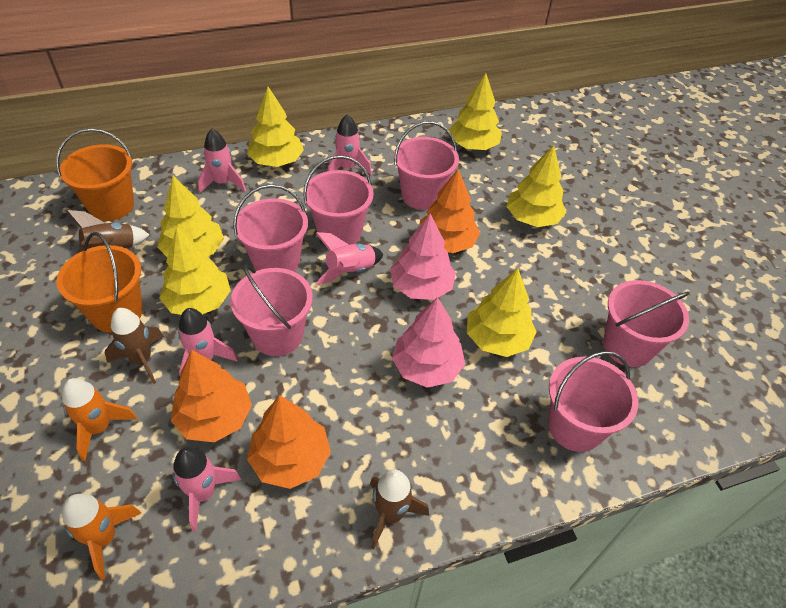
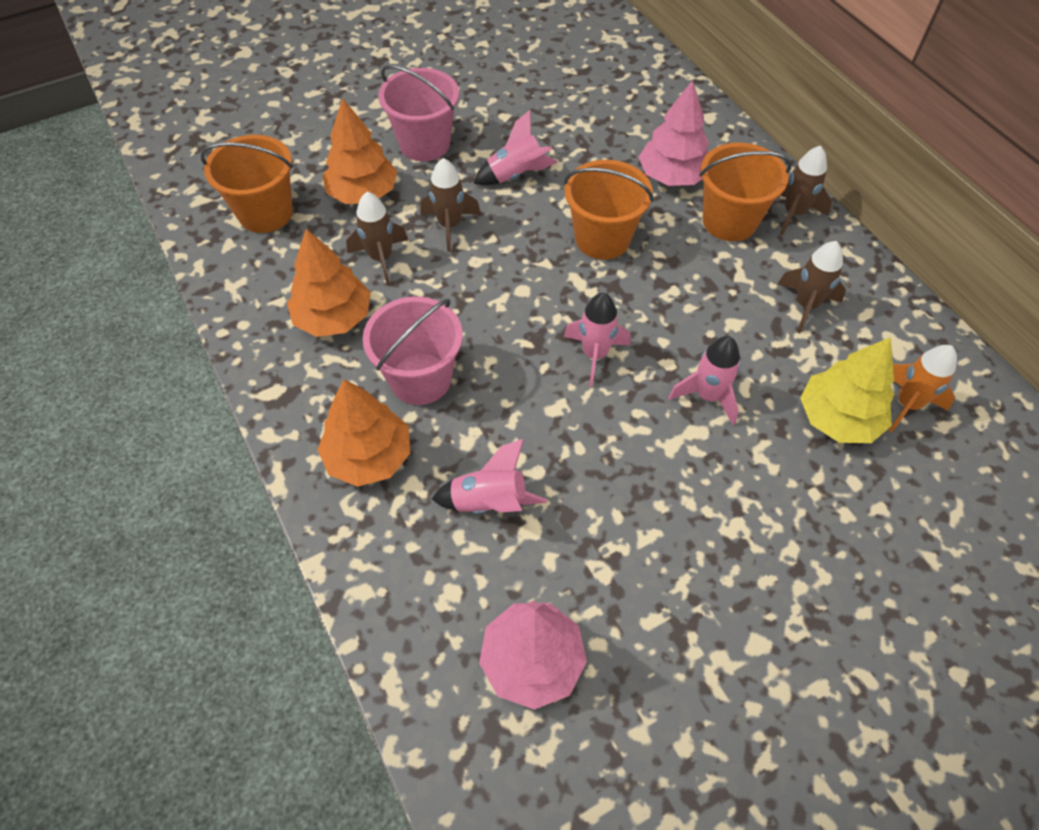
brown rocket: [67,210,149,254] [105,308,164,384] [370,470,429,550] = 3 -> [346,192,408,285] [420,158,481,252] [778,241,846,333] [779,145,832,236] = 4
orange bucket: [56,128,134,221] [56,232,143,333] = 2 -> [201,135,293,233] [564,160,654,260] [699,142,791,241] = 3
orange rocket: [62,378,137,461] [62,494,141,580] = 2 -> [889,345,957,432] = 1
pink bucket: [230,264,313,356] [233,184,308,272] [303,155,374,245] [394,121,459,210] [548,351,638,452] [603,280,690,367] = 6 -> [363,297,463,405] [378,65,459,161] = 2
pink rocket: [173,447,241,532] [178,308,238,374] [197,129,246,194] [315,232,384,285] [328,114,372,175] = 5 -> [432,439,547,514] [474,110,558,186] [564,293,630,387] [669,336,740,425] = 4
yellow tree: [157,176,224,257] [160,228,231,315] [247,87,304,167] [449,73,502,150] [467,268,537,357] [507,145,566,227] = 6 -> [800,337,895,443] = 1

